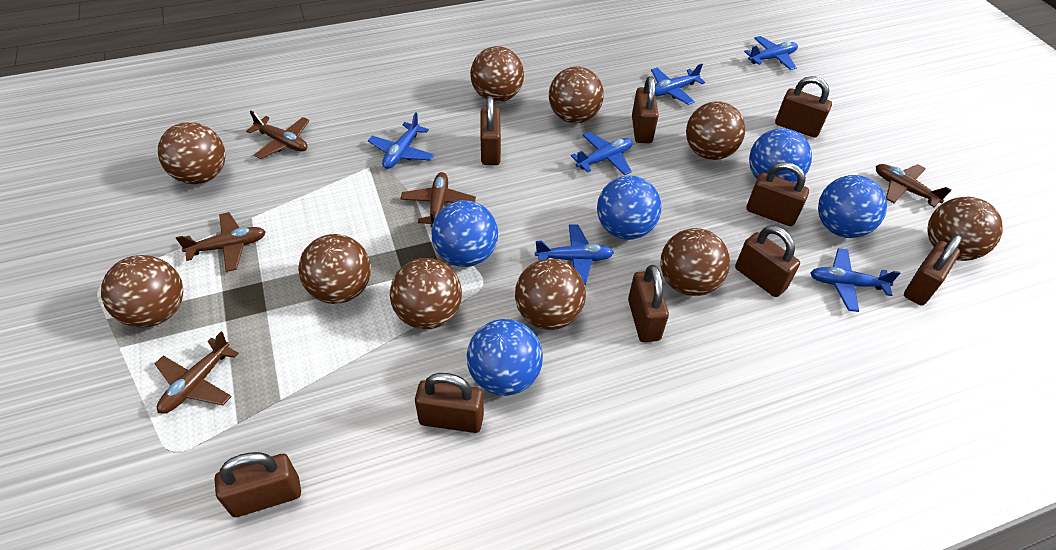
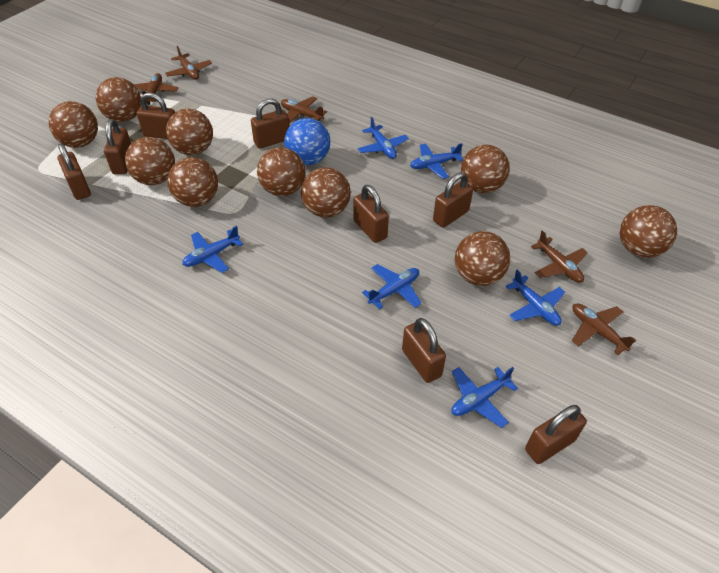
blue ball: [431,200,498,267] [467,319,543,396] [597,176,661,240] [749,128,812,183] [818,175,887,238] = 5 -> [284,118,330,165] = 1
brown padlock: [215,452,301,517] [415,373,484,433] [481,96,501,165] [628,265,669,342] [632,76,659,143] [735,226,800,297] [746,162,809,226] [775,76,832,137] [904,234,962,306] = 9 -> [57,143,91,200] [104,119,131,174] [137,92,175,139] [251,99,289,149] [353,185,389,243] [402,318,446,383] [433,172,473,228] [525,405,587,464] = 8

